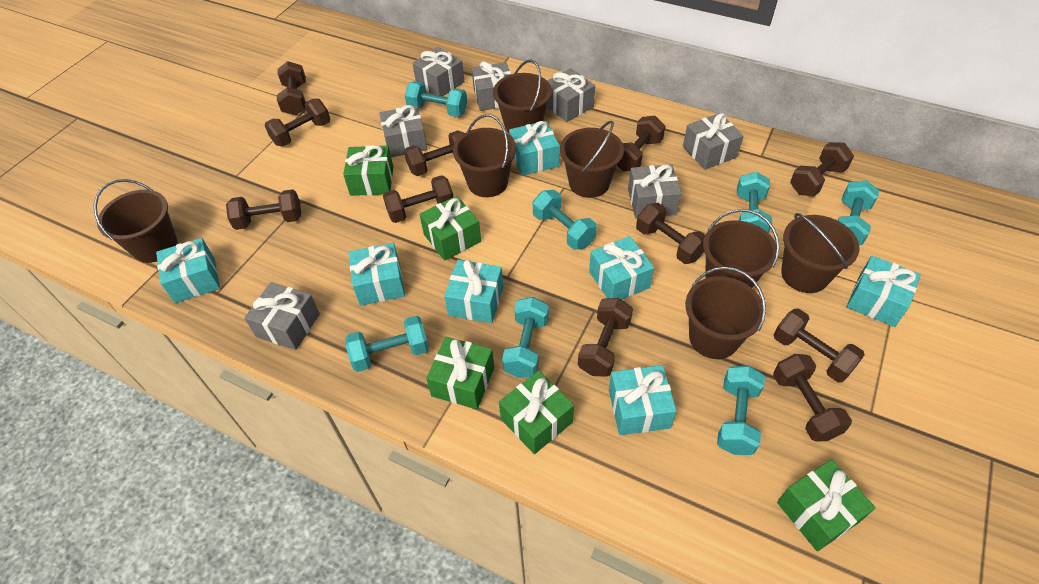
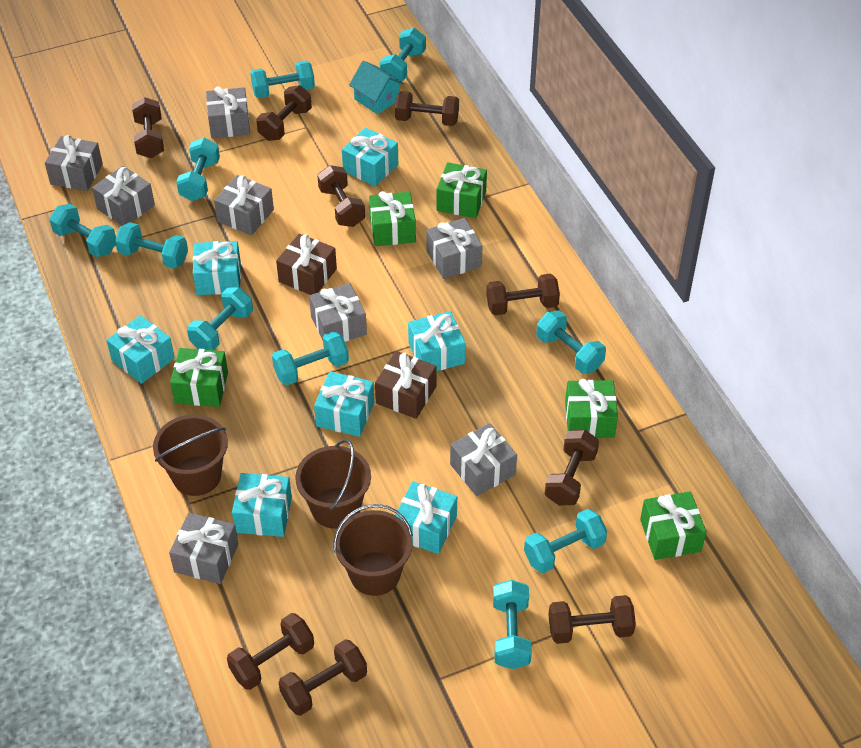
brown bucket: [94,179,177,263] [453,114,516,197] [493,59,552,133] [560,120,624,198] [685,266,766,359] [703,209,779,288] [781,213,860,293] = 7 -> [153,414,228,496] [295,439,371,529] [333,504,413,596] = 3
brown dumbbell: [226,189,301,230] [265,98,330,147] [277,61,306,116] [383,175,453,223] [404,130,465,176] [578,298,633,377] [617,115,666,171] [636,203,705,264] [773,354,852,442] [774,308,864,383] [790,142,854,196] = 11 -> [132,97,164,158] [227,613,314,690] [256,85,312,141] [279,639,367,716] [317,165,365,227] [395,91,459,126] [486,274,560,316] [545,430,599,505] [548,595,636,644] = 9
brown gift: none = 0 -> [276,233,337,295] [375,351,437,419] = 2
grey gift: [244,282,320,350] [379,105,427,157] [412,47,465,96] [472,61,511,111] [547,68,595,122] [628,164,682,218] [683,113,744,170] = 7 -> [45,135,103,191] [92,166,155,226] [169,513,239,584] [206,86,250,138] [214,175,274,235] [309,283,367,342] [426,218,483,279] [450,423,517,496] = 8
turquoise dumbbell: [345,316,429,372] [405,81,467,117] [502,297,549,378] [533,190,597,250] [717,365,765,455] [737,172,772,233] [838,180,879,245] = 7 -> [49,204,116,257] [115,222,188,269] [176,138,220,201] [187,287,253,350] [250,61,315,98] [272,331,349,385] [380,28,426,81] [493,580,532,669] [524,509,607,573] [536,310,606,374] = 10
turquoise house: none = 0 -> [349,61,404,114] = 1

